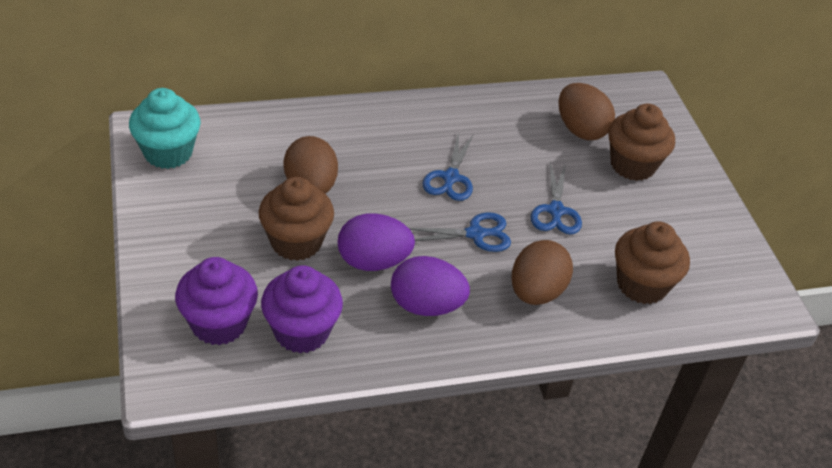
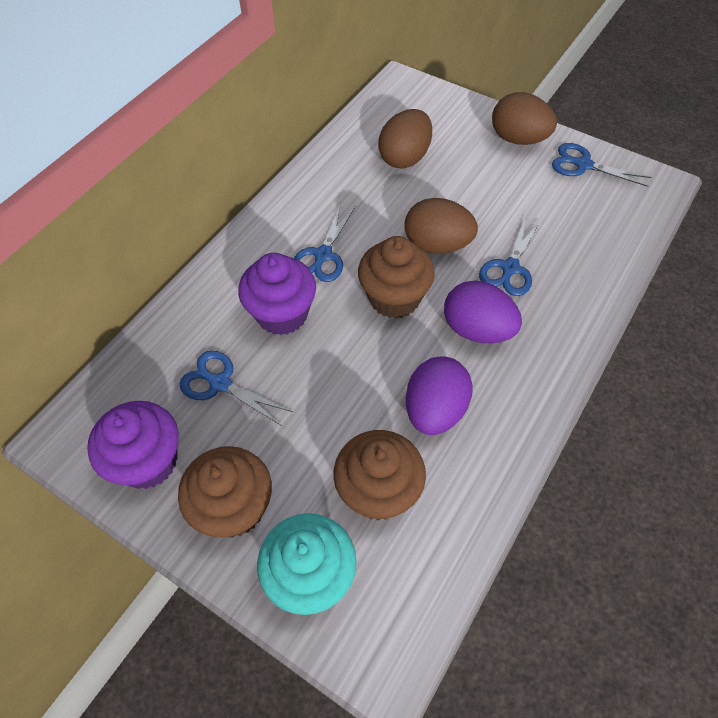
blue scissors: [409,212,511,252] [422,132,473,201] [531,163,582,235] = 3 -> [179,350,293,426] [294,204,355,282] [479,218,541,296] [552,143,651,187] = 4

